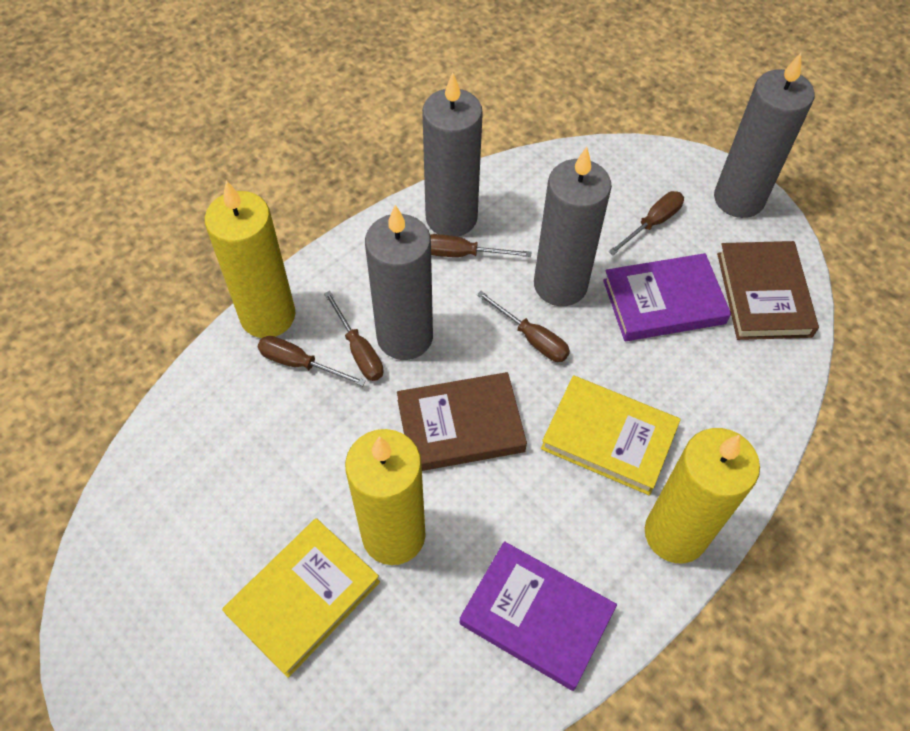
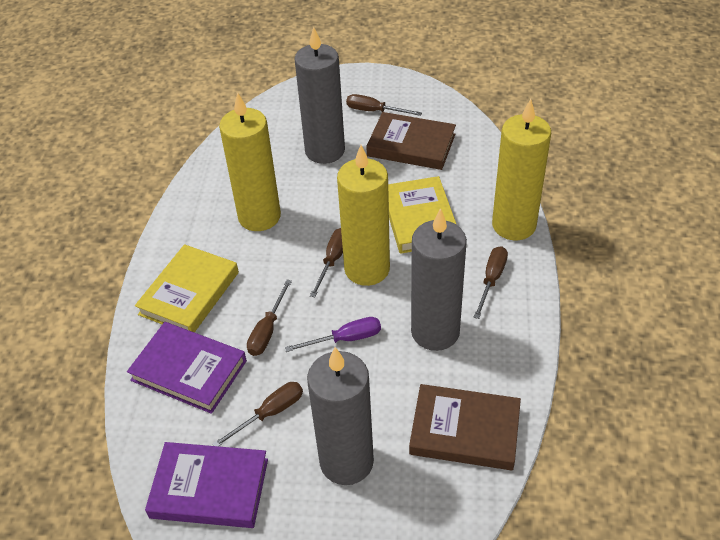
grey candle: [365,205,433,360] [422,73,483,237] [534,147,612,306] [714,53,814,218] = 4 -> [294,27,345,164] [307,347,374,485] [411,208,467,351] = 3
purple screwdriver: none = 0 -> [285,317,381,352] = 1

